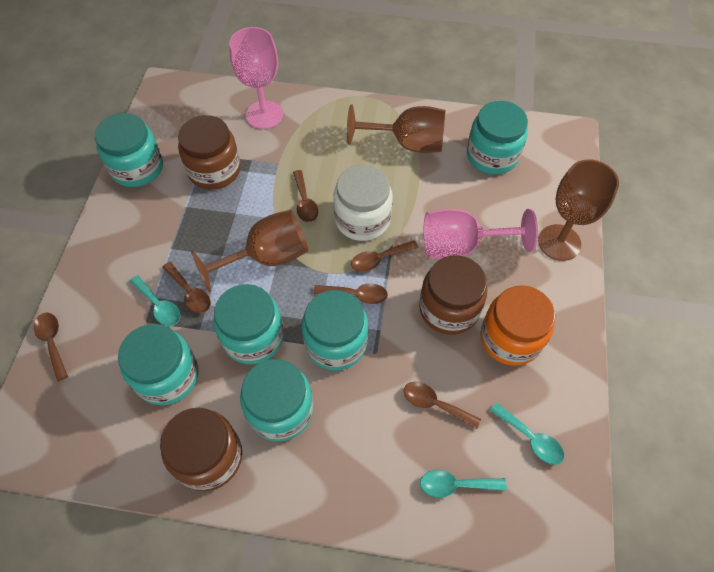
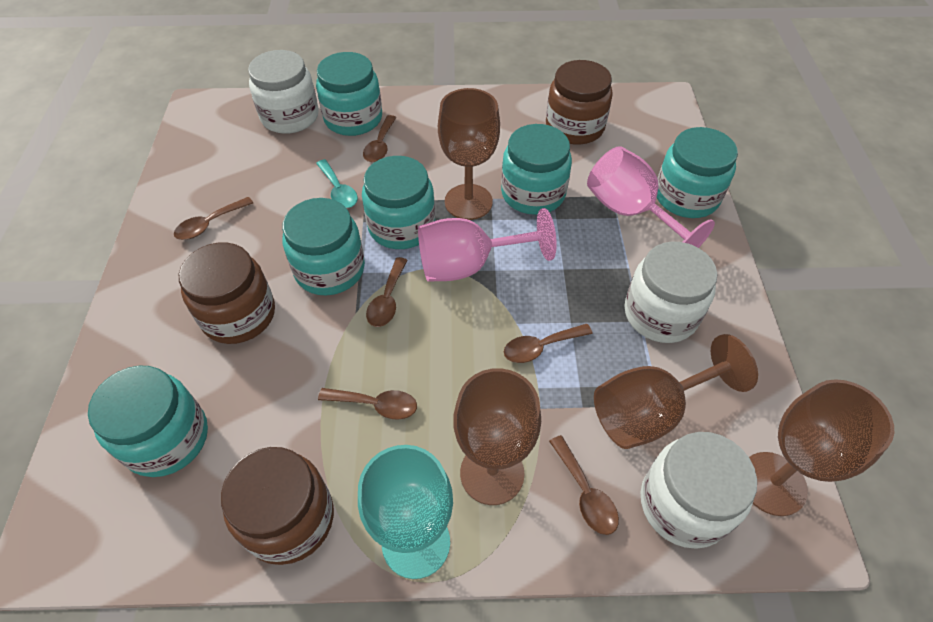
brown goblet: [191,210,308,292] [347,105,446,153] [538,159,619,261] = 3 -> [438,88,500,220] [453,368,541,505] [594,334,758,449] [749,379,894,516] = 4
orange jar: [480,285,555,366] = 1 -> none = 0
turquoise goblet: none = 0 -> [358,445,453,579] = 1
turquoise spoon: [130,275,180,326] [420,470,507,498] [490,402,564,465] = 3 -> [316,159,358,208] = 1
white jar: [333,165,393,241] = 1 -> [248,50,319,134] [624,242,717,343] [641,432,757,549] = 3

